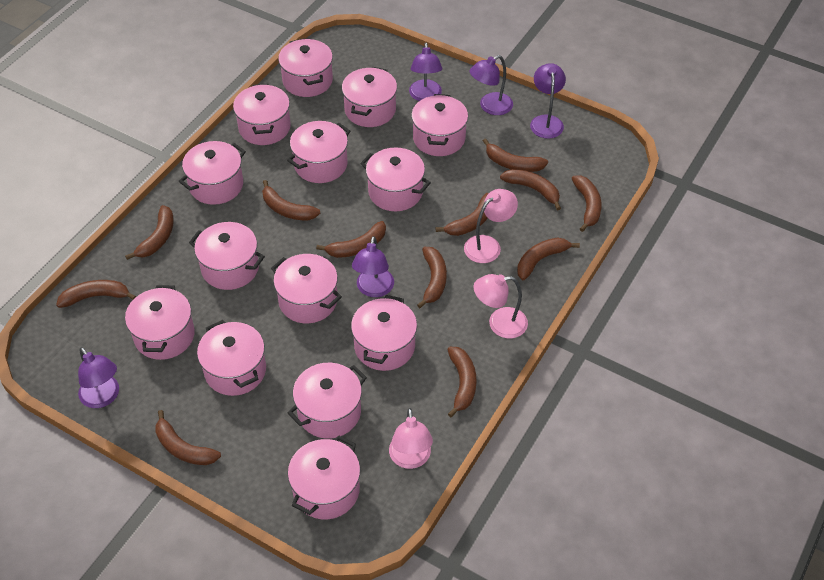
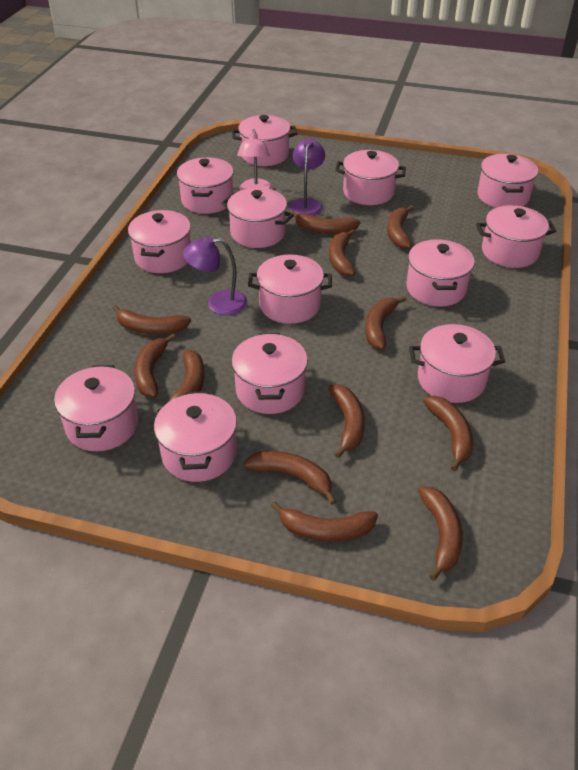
pink lamp: [389,408,433,469] [464,189,518,263] [474,274,528,338] = 3 -> [237,129,272,191] = 1
pink pot: [125,285,195,360] [179,141,246,205] [189,222,265,290] [197,320,266,396] [233,84,291,145] [271,254,342,323] [278,38,333,97] [287,121,350,183] [288,363,367,439] [288,435,360,519] [342,67,397,127] [351,295,417,371] [360,147,431,211] [411,94,468,156] = 14 -> [54,365,139,451] [128,210,191,273] [154,391,237,482] [177,157,234,214] [221,188,294,248] [232,115,297,166] [232,333,308,414] [248,254,332,324] [335,150,406,205] [406,239,475,307] [409,324,505,403] [476,205,556,268] [477,154,538,208] = 13
purple lamp: [78,347,119,408] [352,236,394,297] [409,43,442,101] [469,55,513,115] [530,63,566,139] = 5 -> [183,236,247,315] [289,139,325,216] = 2

